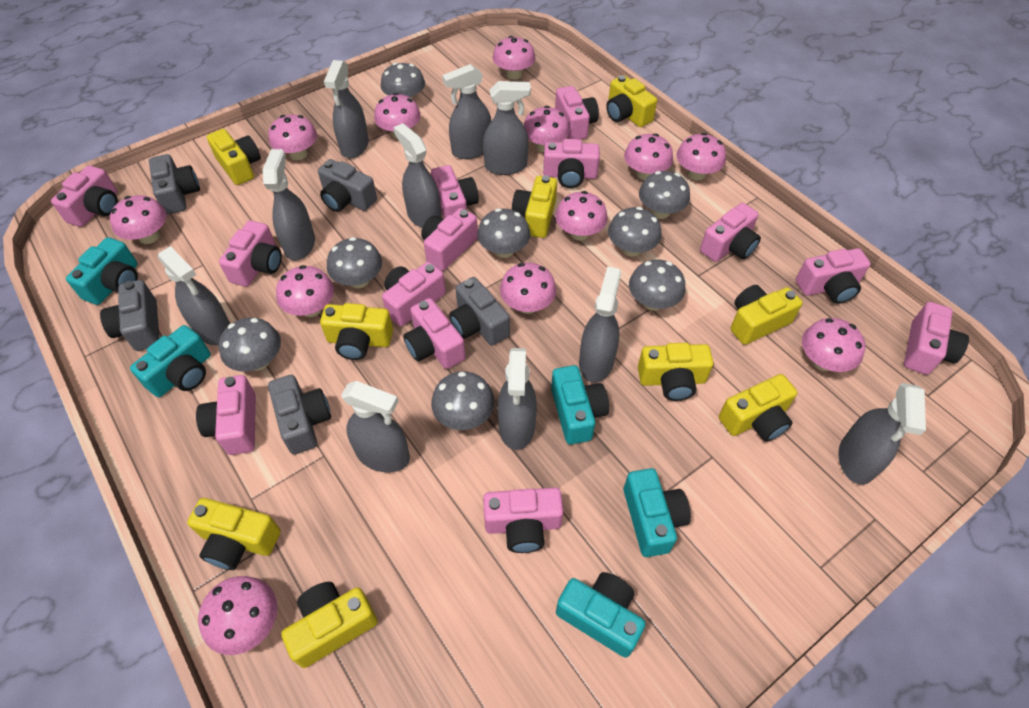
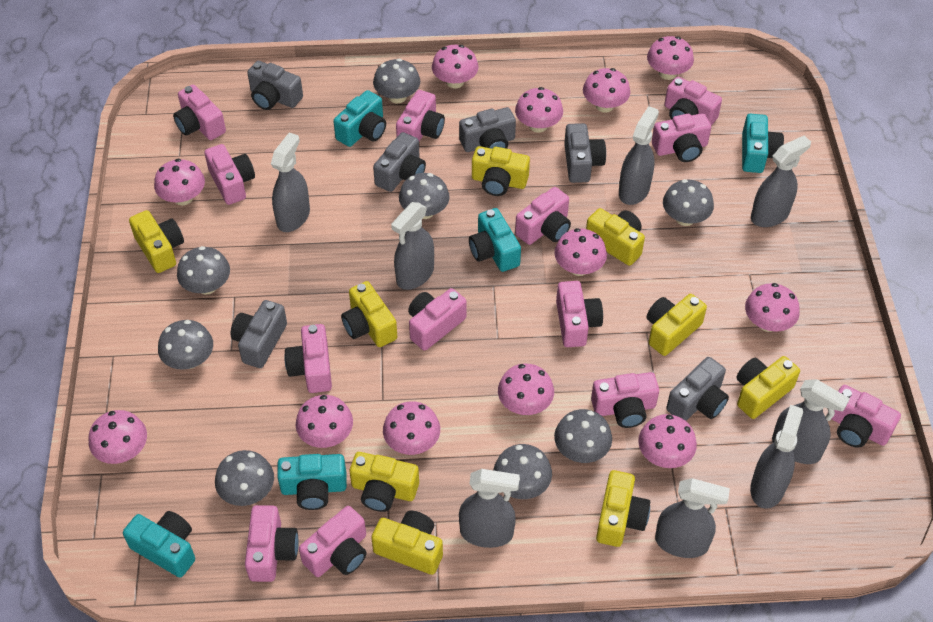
grey camera: [100,280,160,351] [149,154,200,215] [268,375,331,455] [318,159,377,212] [449,277,510,346] = 5 -> [230,300,287,368] [247,61,303,110] [373,132,426,192] [459,107,516,152] [564,123,606,183] [666,357,729,421] = 6
grey spray bottle: [158,246,230,345] [263,149,315,261] [324,60,369,158] [341,381,410,472] [393,123,441,228] [442,64,491,159] [483,81,531,175] [497,348,537,450] [579,267,621,383] [838,383,926,485] = 10 -> [271,133,310,232] [391,202,434,290] [459,469,520,548] [619,106,659,205] [655,478,730,558] [750,405,803,509] [751,136,811,227] [772,379,850,464] = 8

